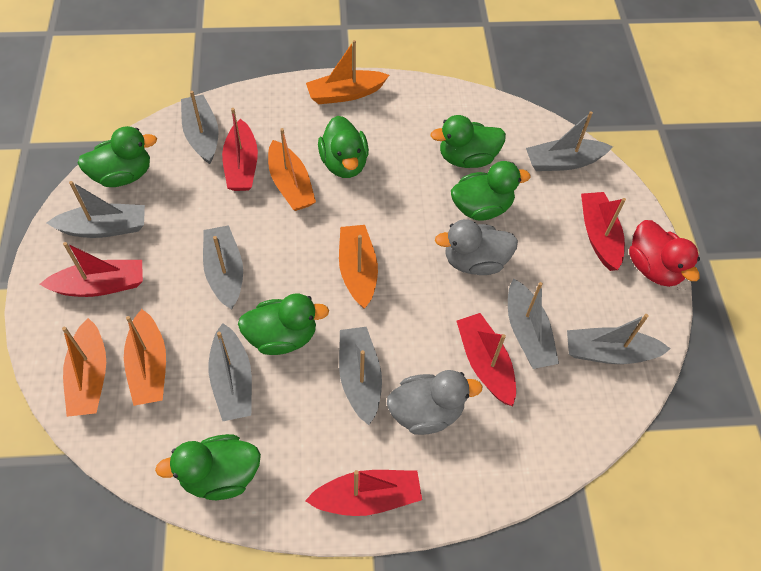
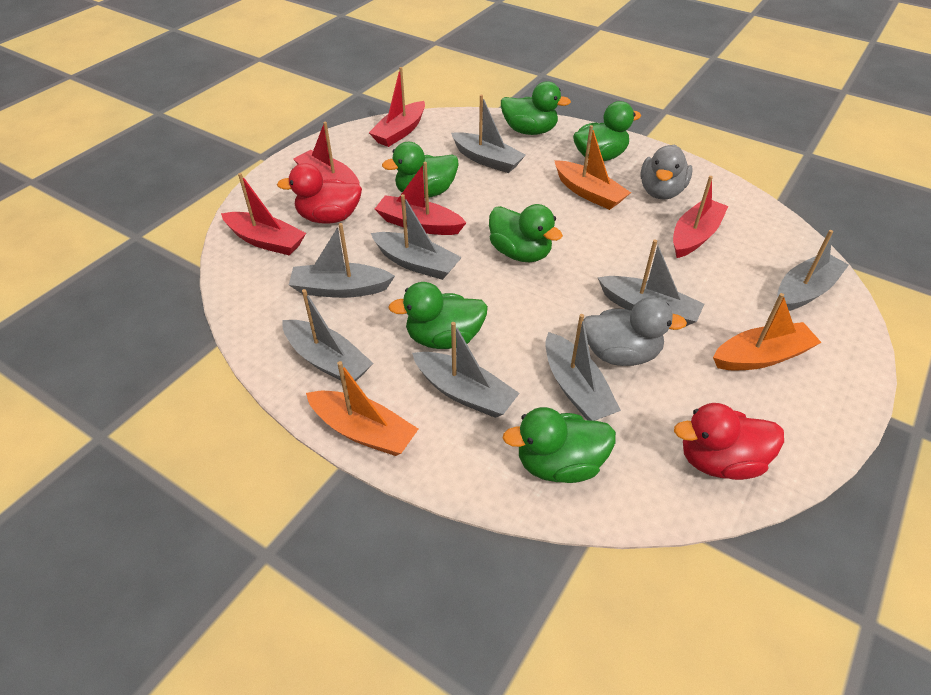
orange boat: [62,318,106,417] [124,309,166,406] [268,128,316,211] [306,40,389,104] [339,225,378,309] = 5 -> [306,361,418,456] [554,125,631,210] [713,293,822,370] = 3
red duck: [629,220,700,287] = 1 -> [277,163,362,224] [674,403,784,480] = 2

